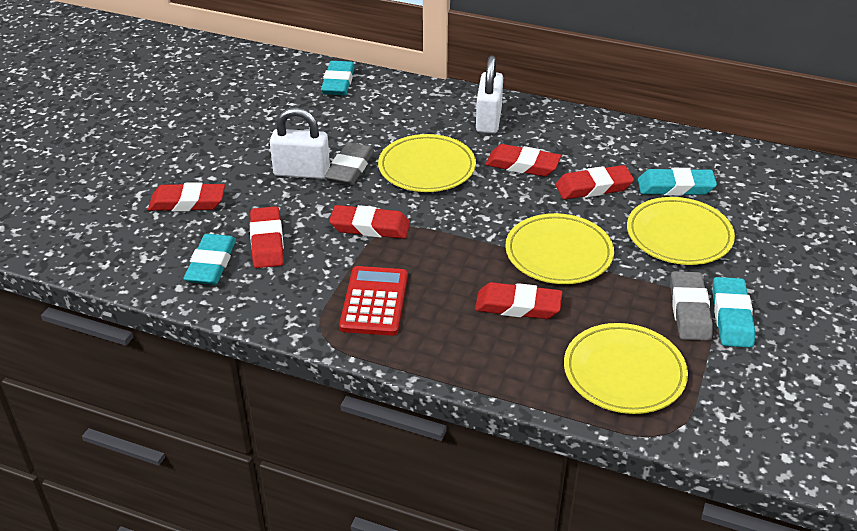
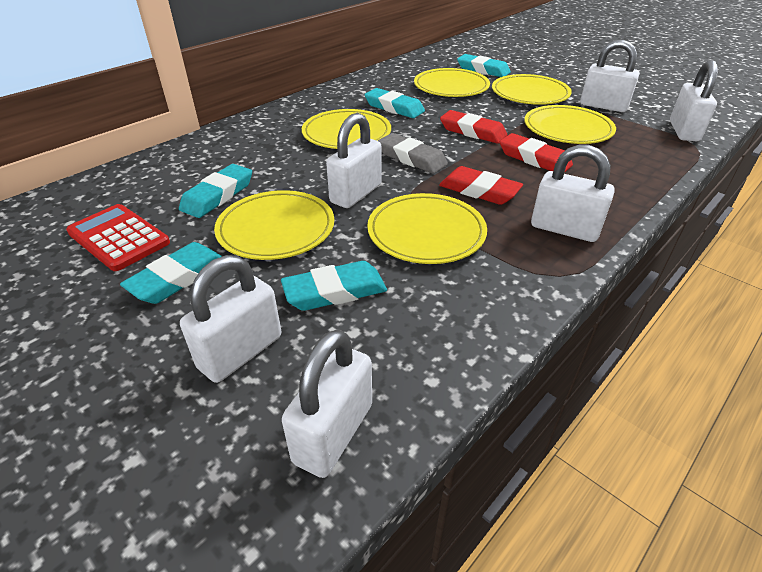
grey eraser: [324,142,374,185] [670,271,713,341] = 2 -> [378,133,448,174] = 1
red eraser: [148,182,225,212] [250,206,284,268] [329,205,410,239] [475,282,562,319] [485,144,561,177] [555,165,634,199] = 6 -> [439,166,523,205] [440,110,508,144] [500,133,573,173] = 3
turquoise eraser: [184,234,236,285] [321,61,355,95] [638,168,717,196] [712,277,755,348] = 4 -> [120,242,222,304] [179,164,252,218] [281,261,387,311] [365,88,425,118] [457,54,511,77] = 5
white padlock: [270,107,330,179] [476,56,503,133] = 2 -> [180,255,282,383] [282,329,372,478] [326,113,382,208] [531,145,615,242] [580,40,639,112] [670,60,718,141] = 6
yellow plate: [378,134,476,192] [505,213,614,284] [564,323,688,414] [627,197,735,265] = 4 -> [214,190,334,260] [302,109,391,149] [367,193,487,264] [414,68,490,97] [492,74,572,105] [524,105,616,144] = 6

